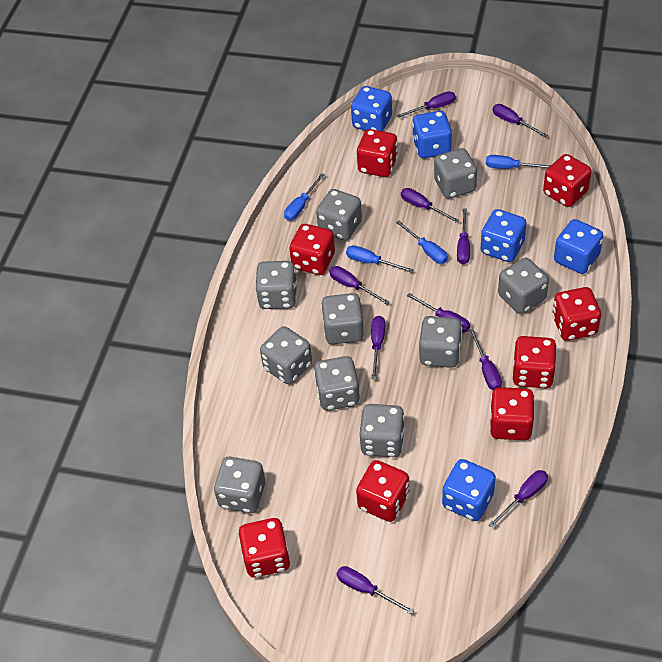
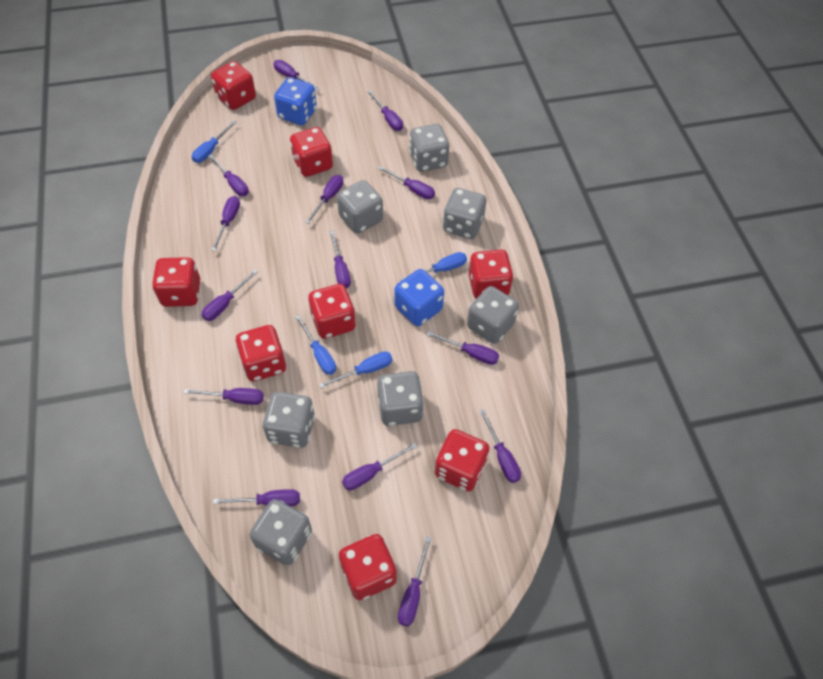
blue dice: [351,86,392,131] [412,111,452,158] [442,459,496,521] [481,209,527,262] [554,219,603,274] = 5 -> [274,77,317,125] [394,269,444,326] = 2
grey dice: [214,457,265,513] [255,261,297,309] [260,326,312,384] [314,356,360,411] [316,189,362,241] [321,293,364,344] [359,404,405,457] [419,316,462,368] [434,148,477,199] [498,258,549,314] = 10 -> [250,499,312,565] [262,392,315,448] [337,180,383,234] [377,371,424,426] [409,124,449,172] [443,188,486,239] [467,286,519,344] = 7
purple screwdriver: [329,266,389,304] [337,566,414,614] [371,316,385,379] [396,91,456,118] [401,188,460,223] [407,293,470,333] [457,209,470,264] [469,328,502,390] [489,470,548,528] [493,104,548,138] = 10 -> [184,388,264,405] [202,270,258,321] [208,154,249,196] [211,196,240,251] [213,489,300,507] [273,60,320,91] [305,175,343,224] [330,231,351,288] [342,443,417,490] [367,90,403,131] [378,166,435,199] [398,536,432,627] [426,331,499,365] [480,409,521,483] = 14

